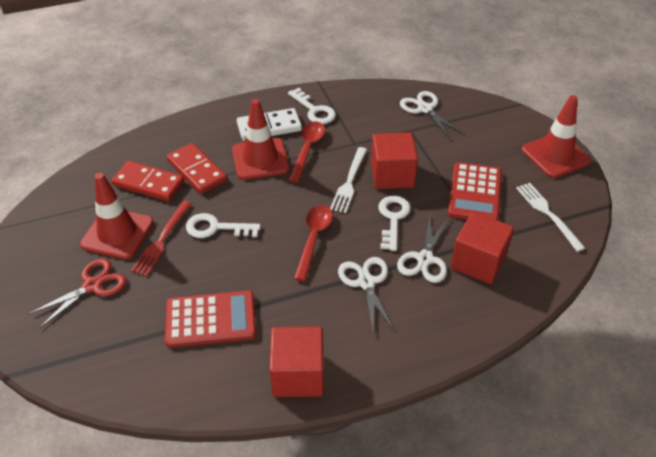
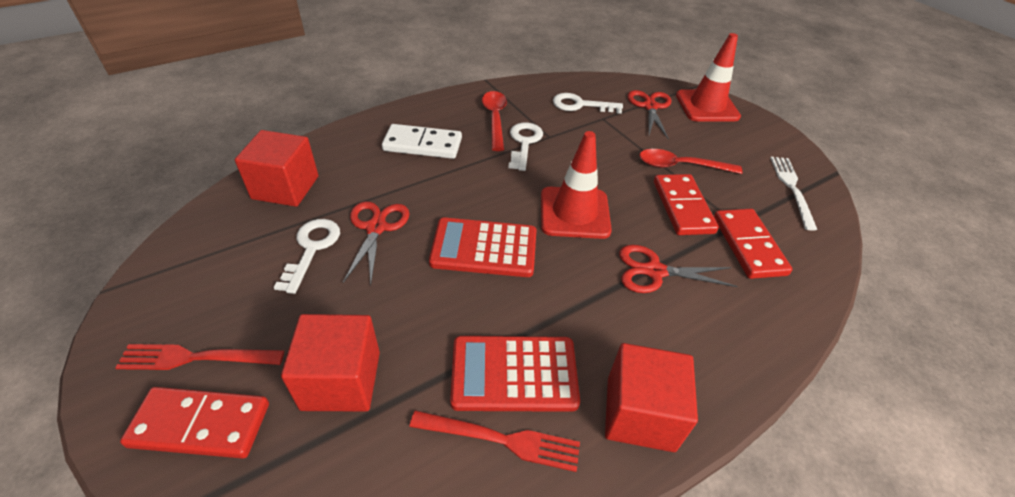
red domino: [111,161,185,202] [166,143,227,194] = 2 -> [120,387,269,459] [654,174,719,235] [714,209,793,279] = 3
red fork: [131,201,192,277] = 1 -> [115,344,284,370] [409,410,580,472] = 2
red scissors: [28,258,126,329] = 1 -> [343,201,409,286] [619,245,738,293] [627,90,671,139] = 3
red traffic cone: [80,173,154,260] [232,99,290,180] [522,95,591,178] = 3 -> [541,131,612,239] [676,33,741,122] = 2
white fork: [330,147,367,213] [516,183,585,252] = 2 -> [770,157,817,231] = 1
white scissors: [338,257,395,332] [397,216,449,283] [400,91,463,138] = 3 -> none = 0

